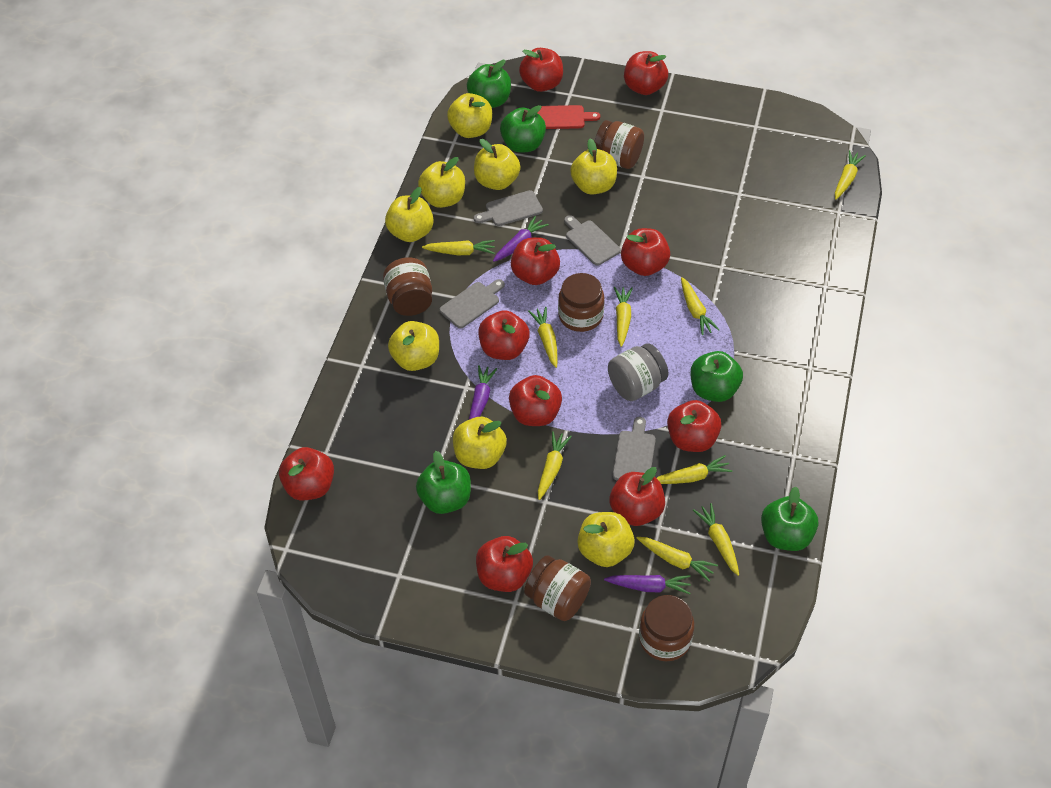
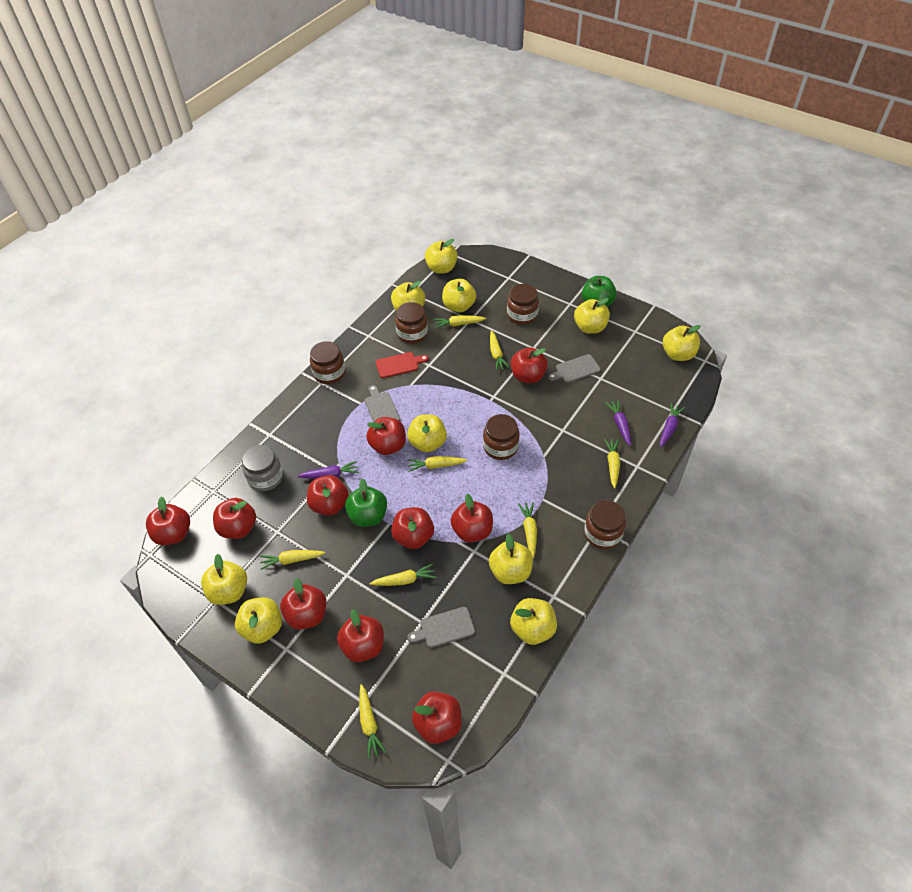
green apple: [416,451,471,514] [467,60,511,108] [500,105,546,153] [690,351,743,402] [761,486,818,551] = 5 -> [345,478,387,527] [582,276,617,307] = 2
grey cutting board: [440,279,505,329] [474,190,543,226] [564,215,621,266] [613,417,656,480] = 4 -> [365,385,400,422] [407,607,475,648] [548,354,601,383] = 3
yellow apple: [385,187,434,242] [388,321,439,371] [418,157,465,208] [447,93,492,138] [453,417,507,469] [474,139,520,190] [570,138,617,195] [577,512,635,567] = 8 -> [201,554,247,605] [235,597,282,644] [391,281,425,312] [407,414,447,452] [425,239,458,274] [442,279,476,312] [489,534,533,584] [510,598,557,645] [574,298,610,334] [663,325,700,361] = 10
yellow carrot: [422,240,495,255] [528,307,558,368] [538,431,572,500] [614,287,633,347] [637,537,718,582] [657,455,733,484] [681,277,720,335] [693,503,739,576] [835,150,866,200] = 9 -> [260,550,325,570] [359,684,386,759] [369,564,436,586] [407,456,468,472] [434,315,486,329] [490,331,509,371] [518,502,537,559] [604,438,620,488] = 8

